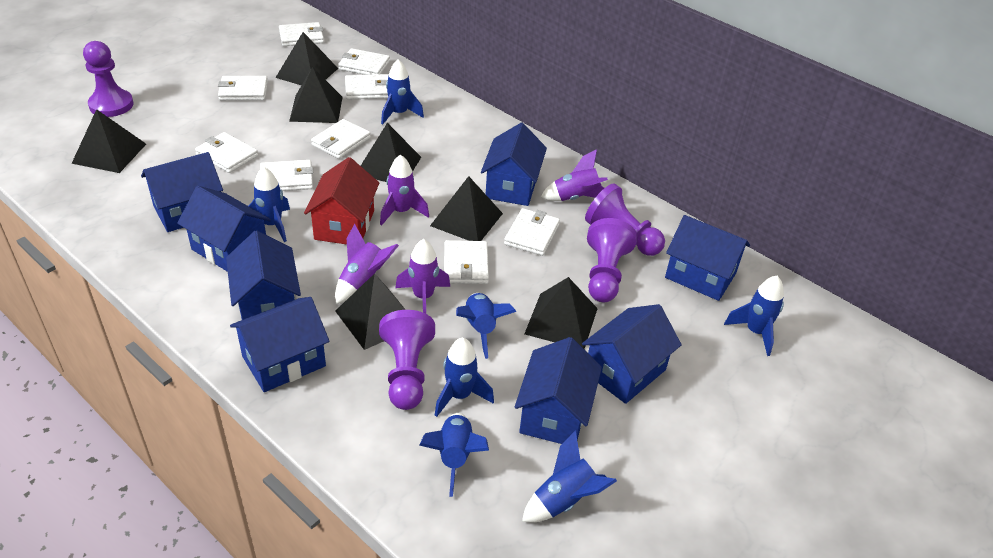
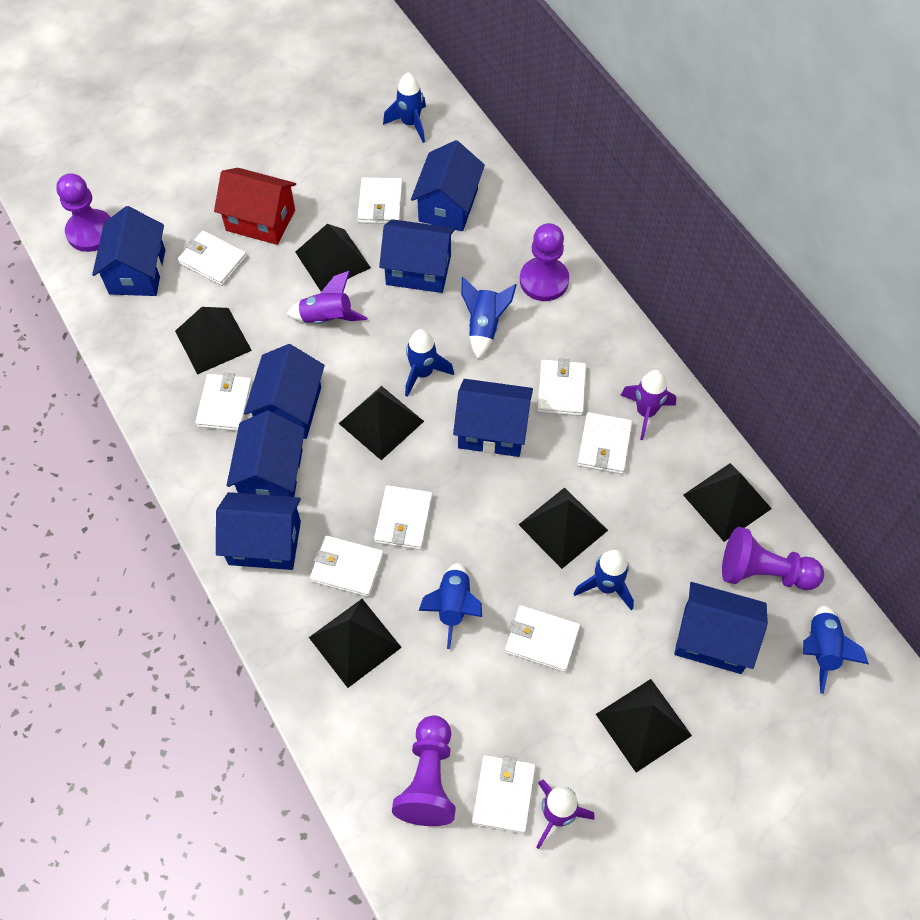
blue rocket: [249,167,290,242] [381,59,424,125] [419,413,489,497] [435,338,494,417] [456,293,516,359] [522,431,617,523] [724,276,784,356] = 7 -> [383,73,426,143] [405,329,454,397] [419,563,482,649] [461,277,516,359] [573,550,634,610] [803,605,869,694] = 6
purple rocket: [335,223,399,304] [380,154,429,226] [395,239,450,314] [540,149,608,201] = 4 -> [286,271,368,324] [536,779,595,849] [620,370,676,440] = 3

